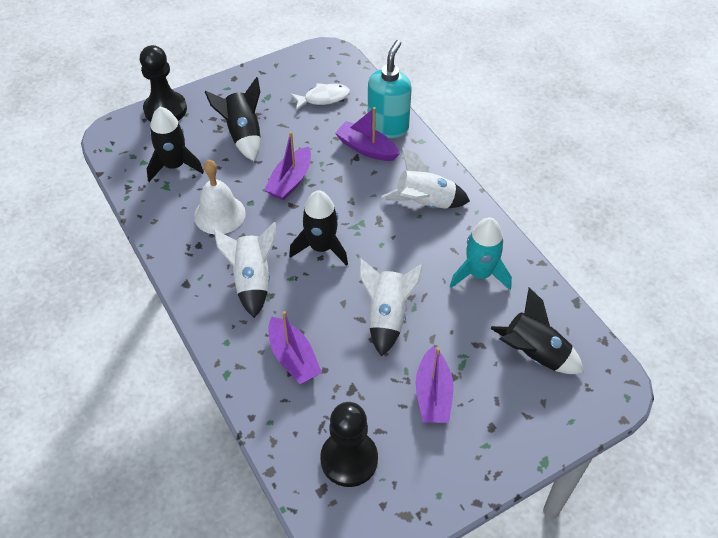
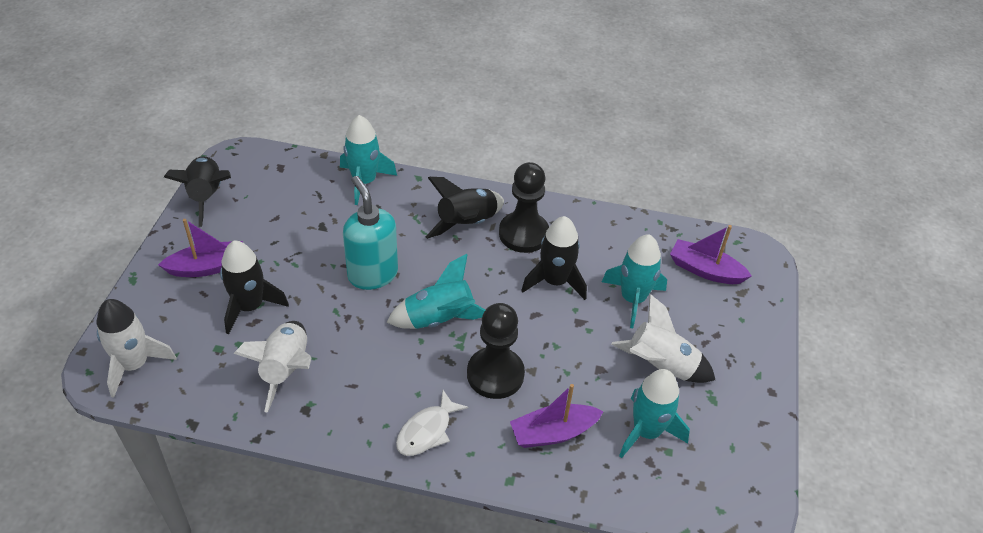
purple boat: [264,132,311,201] [268,311,322,384] [335,107,400,161] [416,346,453,423] = 4 -> [158,219,243,277] [510,384,604,448] [670,225,752,284] = 3
turquoise rocket: [450,217,512,290] = 1 -> [340,115,397,205] [387,254,485,329] [602,234,667,328] [619,369,690,458] = 4
white bell: [194,160,246,234] = 1 -> none = 0

